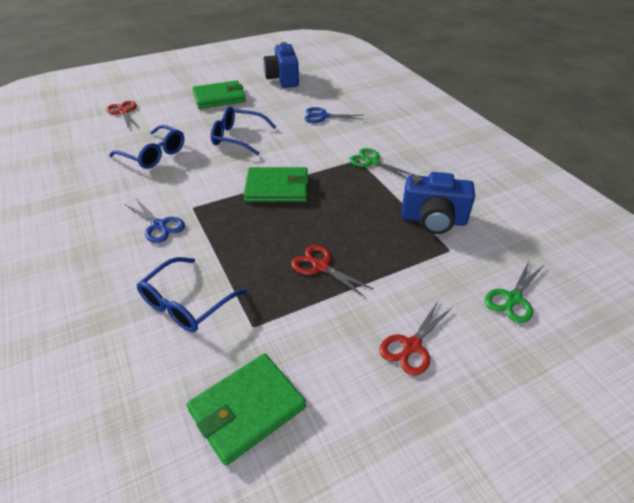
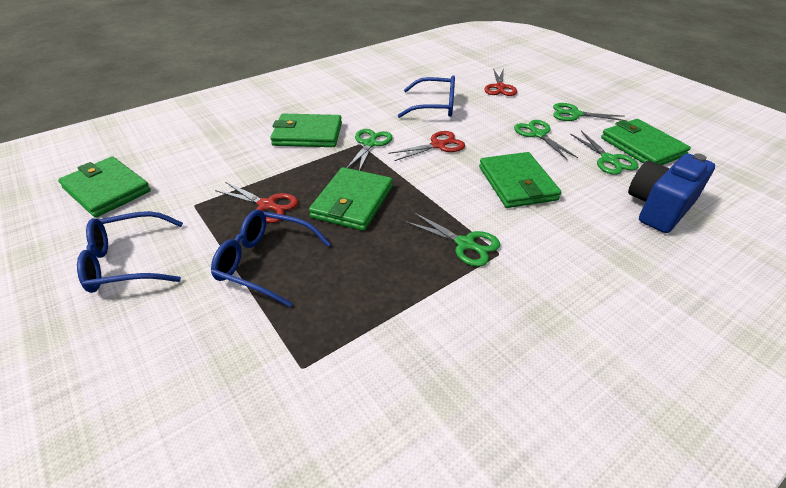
blue camera: [263,42,299,88] [402,172,475,234] = 2 -> [628,153,715,233] = 1
blue scissors: [125,199,185,243] [304,107,364,123] = 2 -> none = 0
green scissors: [349,148,415,179] [485,261,544,323] = 2 -> [347,129,393,171] [405,212,500,267] [514,120,578,160] [553,103,627,121] [570,131,639,175] = 5
green wallet: [186,353,306,466] [192,81,246,109] [243,167,309,202] = 3 -> [58,156,151,218] [270,114,342,147] [309,167,393,231] [479,152,561,208] [601,119,691,165] = 5

